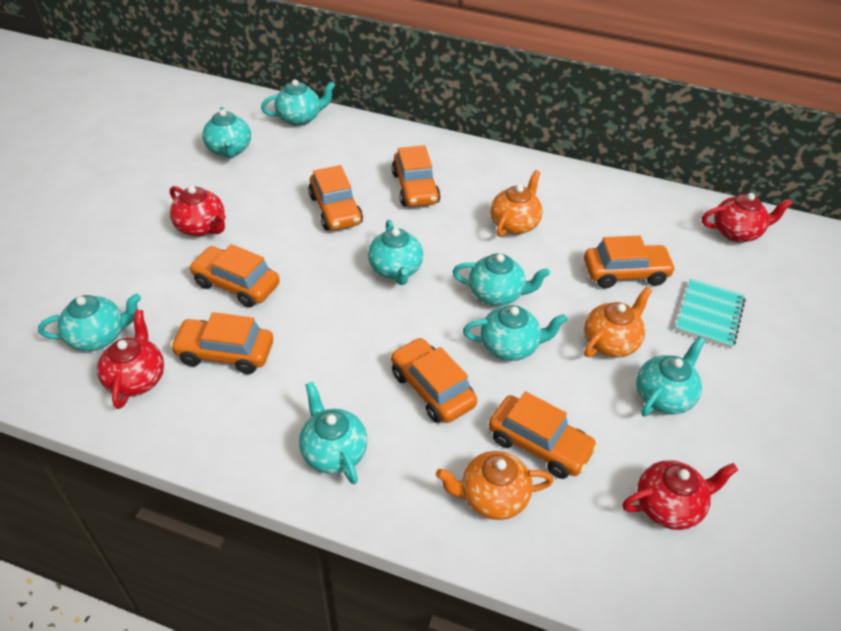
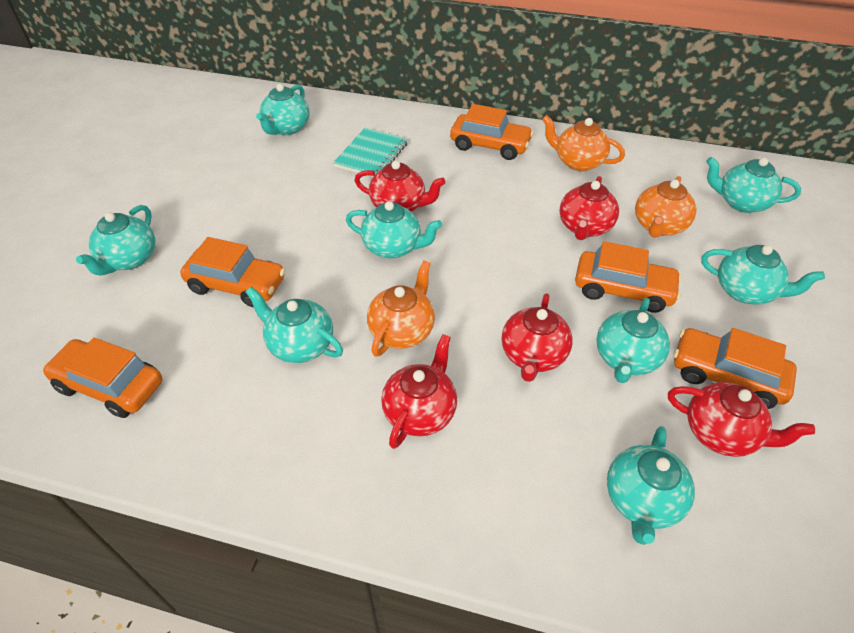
orange car: [170,312,273,374] [189,244,280,308] [308,165,363,230] [391,338,477,423] [392,145,440,207] [489,391,598,479] [584,236,676,288] = 7 -> [42,338,162,418] [180,237,285,307] [450,104,534,160] [575,241,682,313] [674,328,797,409] = 5
red teapot: [97,310,164,409] [170,186,226,237] [622,460,738,530] [702,193,793,242] = 4 -> [354,161,446,212] [381,334,457,449] [502,293,573,382] [560,176,619,240] [668,382,815,457] = 5

